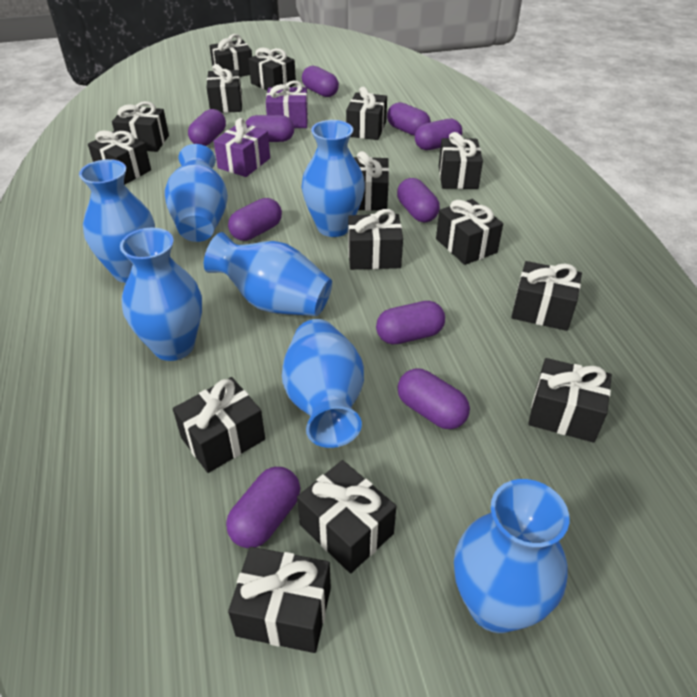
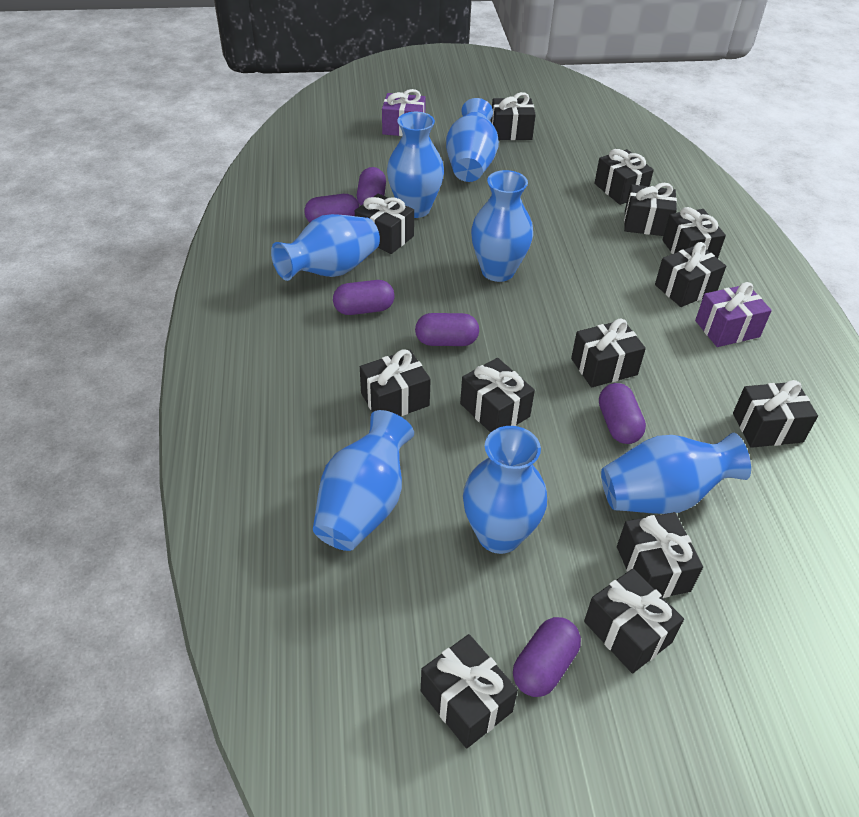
black gift: [88,130,151,185] [112,101,169,152] [173,377,265,473] [206,64,242,113] [209,34,252,77] [228,547,331,653] [248,48,296,91] [297,460,396,573] [346,87,387,140] [348,209,403,270] [353,151,389,211] [436,199,503,265] [439,132,483,189] [511,261,582,331] [528,358,612,443] = 15 -> [355,193,414,254] [360,349,431,416] [421,634,518,749] [460,358,535,433] [491,92,536,140] [571,319,646,388] [584,569,684,673] [594,149,654,205] [617,512,703,598] [624,183,677,236] [655,242,726,307] [662,207,726,259] [733,380,818,448] = 13
purple capsule: [188,109,226,146] [226,467,300,548] [228,198,282,241] [246,115,294,142] [302,66,339,97] [376,301,445,345] [387,102,431,136] [397,178,440,223] [398,368,470,429] [415,119,462,150] = 10 -> [304,194,359,222] [333,280,394,315] [357,167,386,205] [415,313,479,346] [513,617,581,697] [599,383,646,444] = 6

